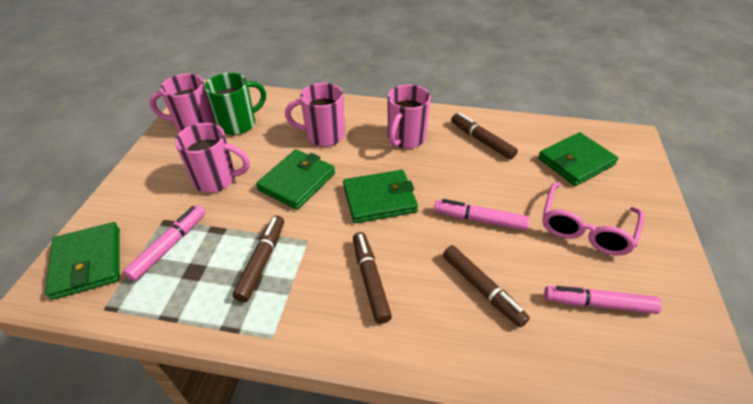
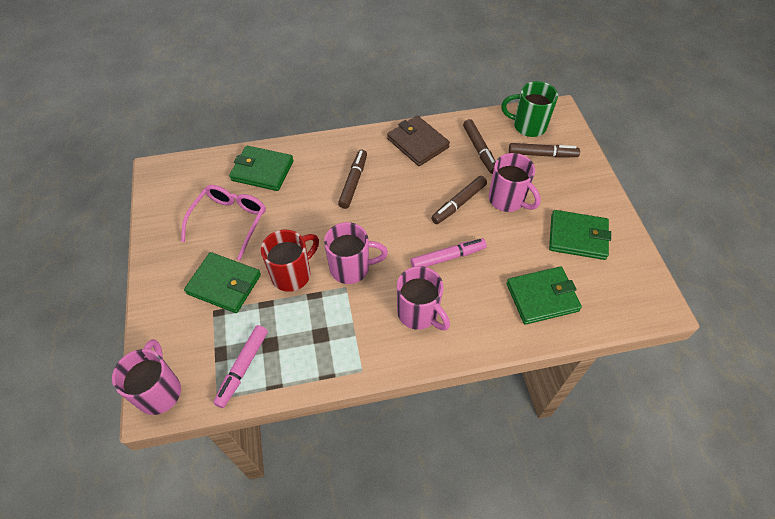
brown wallet: none = 0 -> [387,116,450,166] = 1
pink marker: [123,205,206,281] [434,199,529,231] [544,286,662,314] = 3 -> [213,325,268,408] [411,238,487,267] = 2
red mug: none = 0 -> [261,230,319,292] = 1

